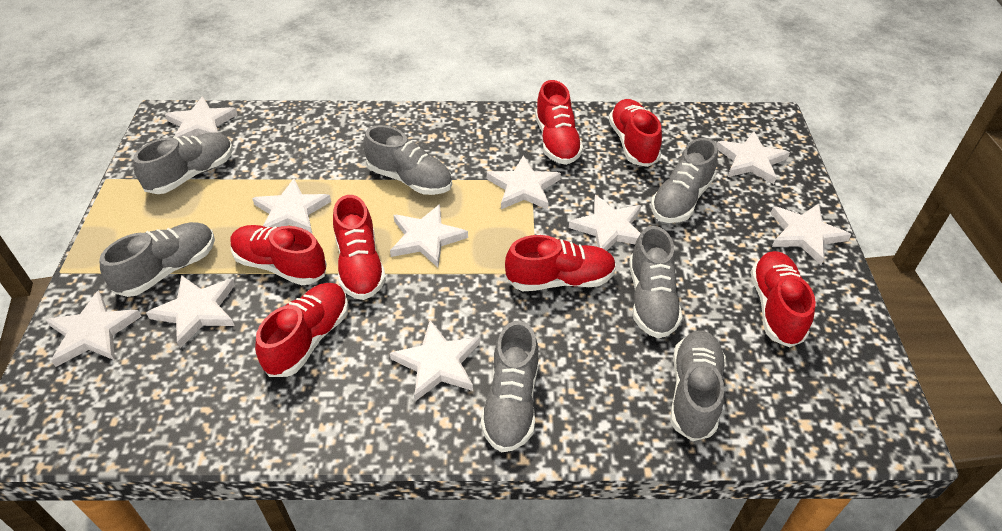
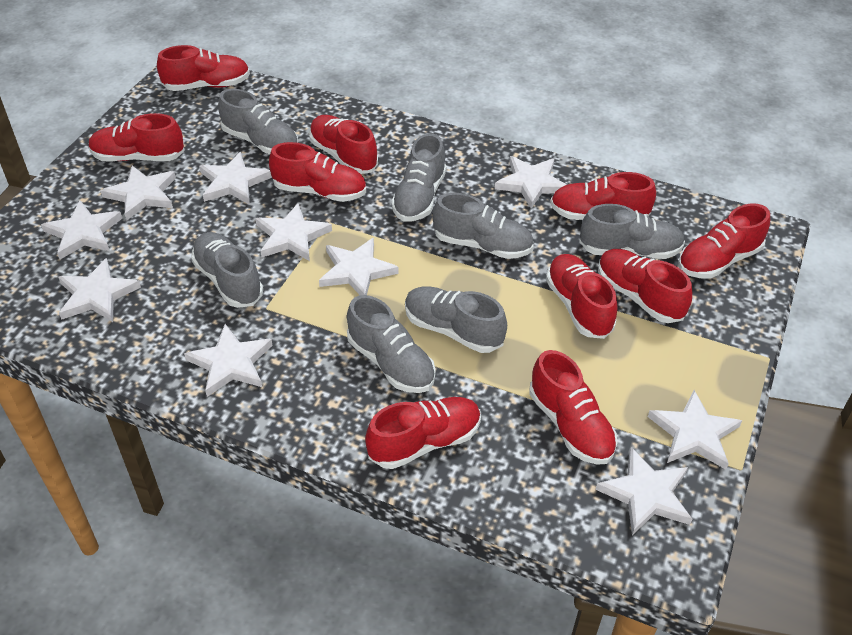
red shoe: [231,225,327,285] [255,283,348,377] [333,195,386,300] [505,235,616,291] [535,80,583,165] [609,99,662,167] [751,251,816,347] = 7 -> [89,113,185,162] [157,45,250,91] [269,142,366,202] [309,115,378,174] [365,397,481,469] [529,350,617,465] [546,254,617,339] [550,172,656,220] [598,249,692,323] [678,204,770,279] = 10

